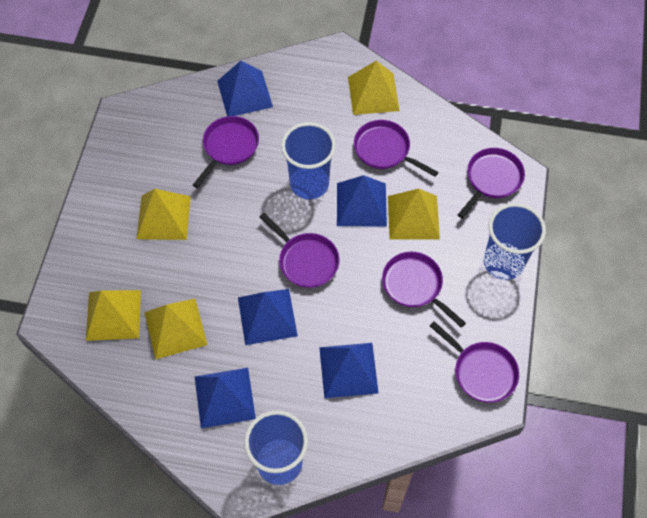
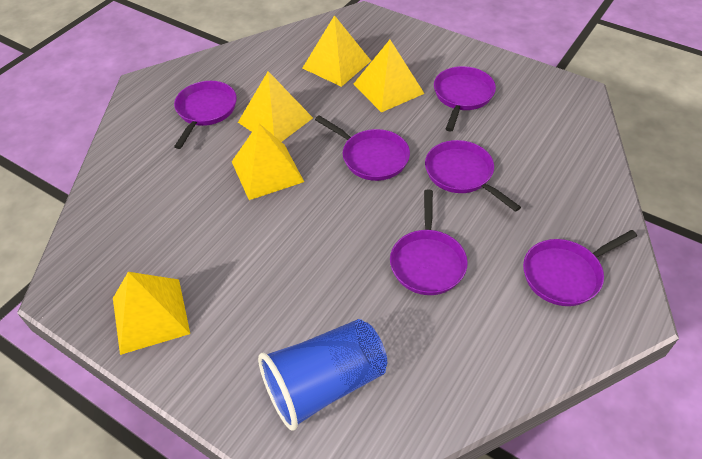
blue cup: [244,410,308,485] [281,122,336,199] [484,203,546,280] = 3 -> [258,319,387,431] = 1
blue pyramid: [195,368,256,428] [217,61,273,116] [238,289,298,345] [319,343,379,398] [337,175,387,227] = 5 -> none = 0

